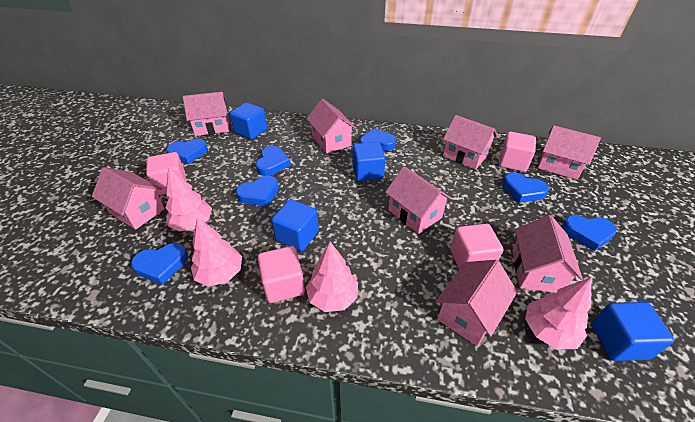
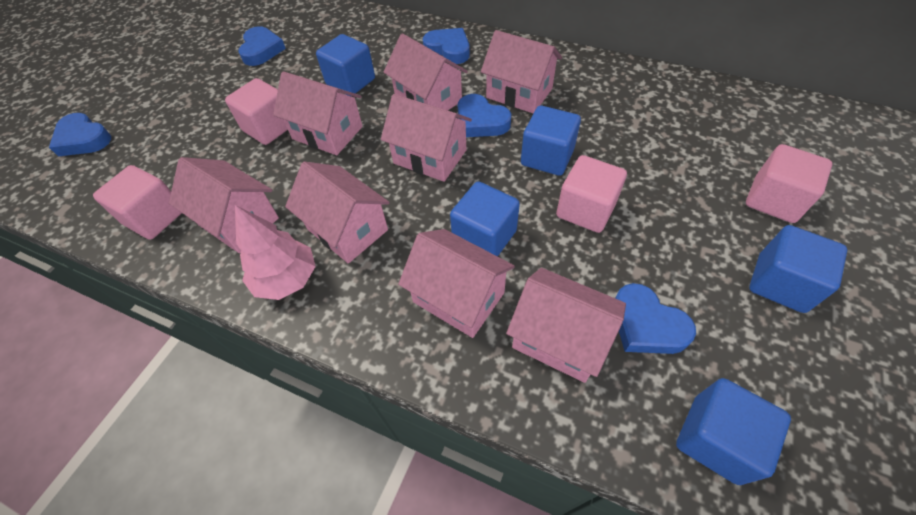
blue cube: [230,103,267,140] [271,199,319,251] [352,142,386,182] [592,302,674,361] = 4 -> [316,34,375,96] [450,181,520,256] [521,106,581,176] [676,378,791,485] [749,225,847,313] = 5
blue heart: [131,243,188,285] [166,139,208,164] [236,176,279,206] [256,146,291,176] [360,128,396,151] [502,172,549,203] [562,215,617,251] = 7 -> [49,113,111,156] [239,26,286,66] [423,28,470,64] [458,94,511,137] [615,283,696,354] = 5
pink tree: [166,166,212,231] [191,217,242,287] [306,242,358,312] [525,277,591,349] = 4 -> [235,205,316,300] = 1

